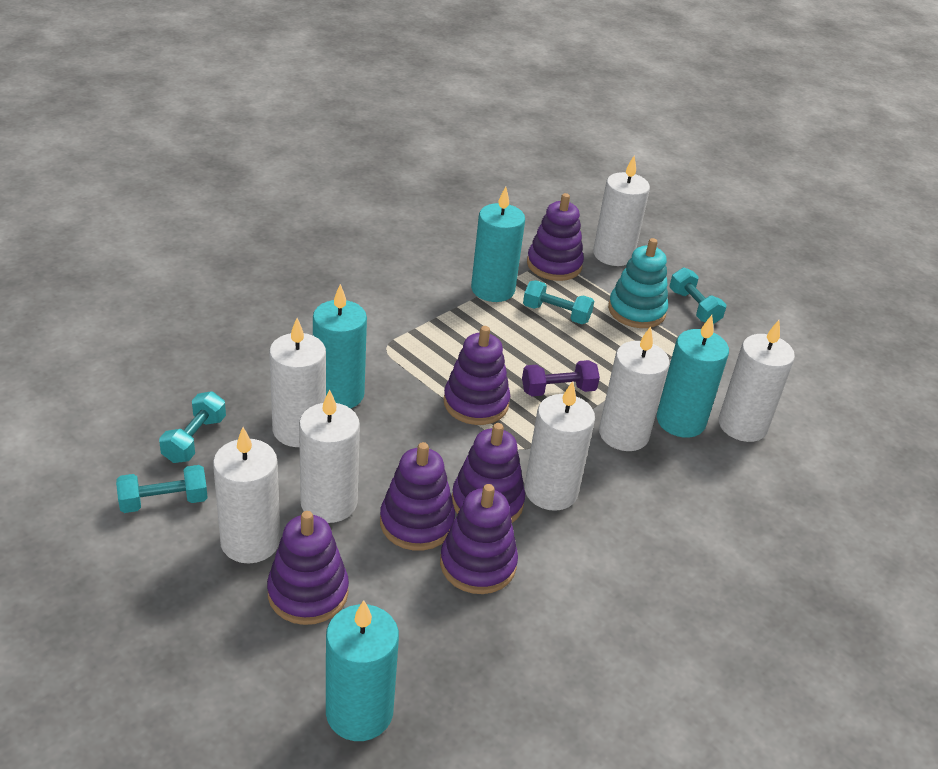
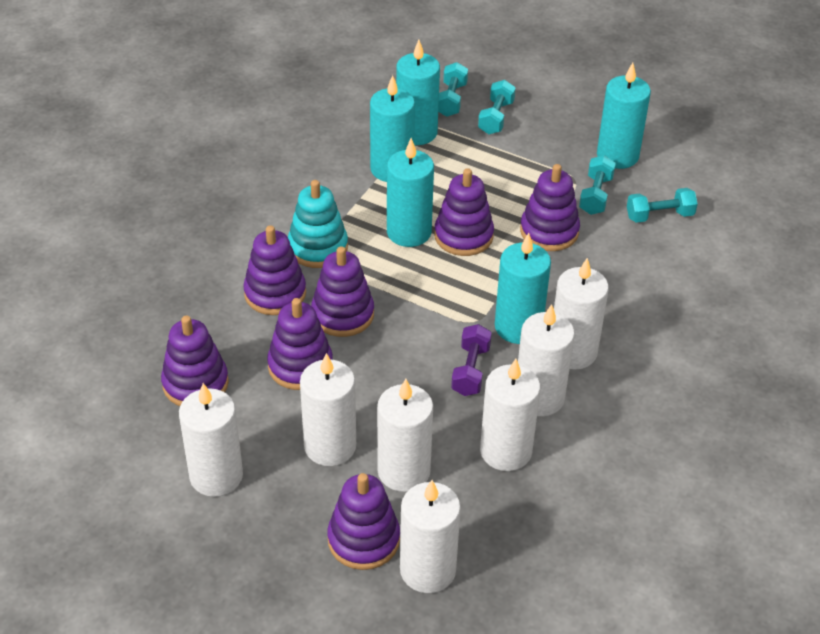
purple stacking toy: [267,511,349,625] [380,442,455,551] [440,484,518,594] [443,326,510,425] [452,423,525,523] [527,193,584,281] = 6 -> [161,316,229,406] [243,225,306,315] [267,298,333,390] [311,246,374,337] [327,473,400,570] [434,168,494,256] [520,164,580,251] = 7
turquoise candle: [313,284,367,408] [326,600,399,741] [471,187,525,302] [657,315,729,438] = 4 -> [370,75,415,182] [387,138,434,247] [396,40,440,145] [495,233,551,344] [597,63,651,169] = 5

